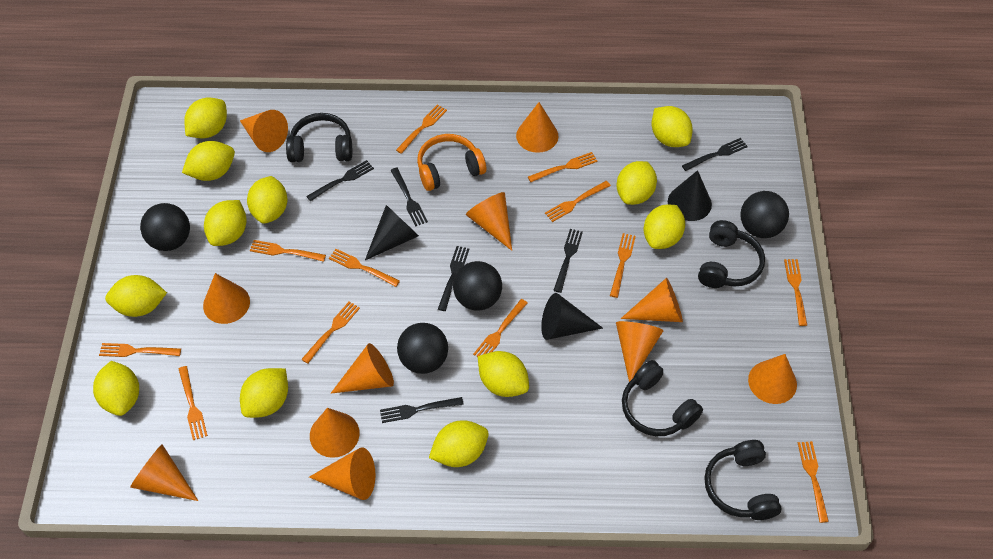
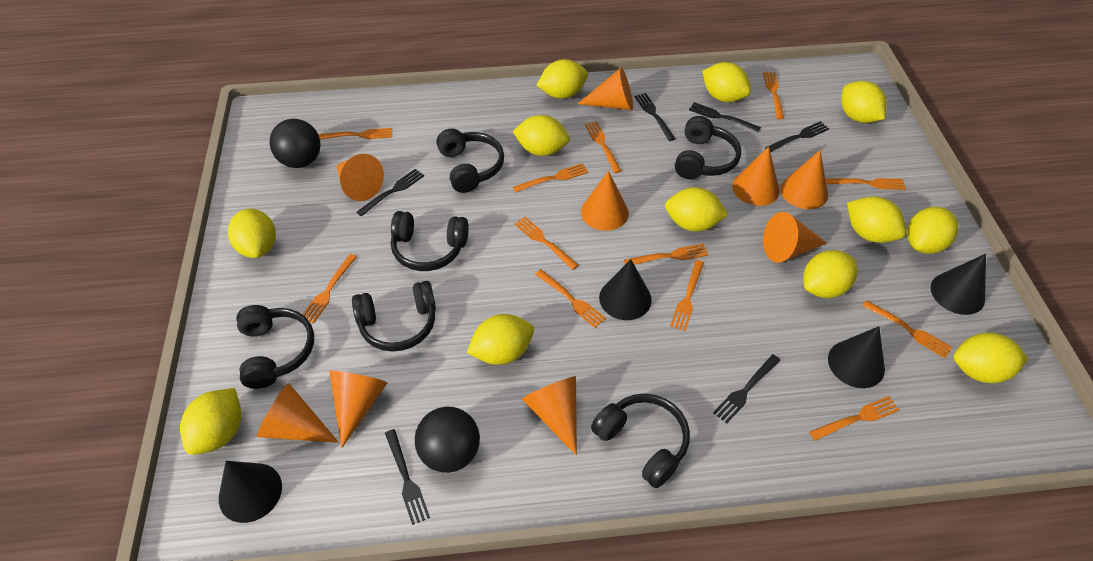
black ball: [140,203,190,251] [397,323,448,374] [453,261,502,311] [740,191,789,238] = 4 -> [269,119,321,168] [415,407,480,473] = 2
black cone: [365,205,419,260] [541,293,603,340] [668,170,712,221] = 3 -> [219,461,282,523] [599,259,652,320] [828,326,885,388] [931,254,986,315] = 4
black headphones: [286,113,352,162] [622,360,703,436] [698,220,765,288] [704,440,782,520] = 4 -> [236,305,314,389] [352,281,436,351] [391,211,469,271] [436,129,504,193] [591,394,690,488] [675,116,741,179] = 6
orange cone: [130,444,198,501] [203,273,250,324] [240,110,288,152] [309,448,375,500] [310,408,360,458] [331,343,394,394] [466,192,512,251] [516,102,559,153] [616,321,663,382] [621,278,683,322] [748,354,797,404] = 11 -> [257,383,339,443] [329,371,387,448] [337,154,384,201] [522,376,577,455] [578,68,633,110] [581,171,629,231] [732,146,780,206] [763,212,827,263] [780,150,828,209] = 9
orange headphones: [417,134,486,191] = 1 -> none = 0

